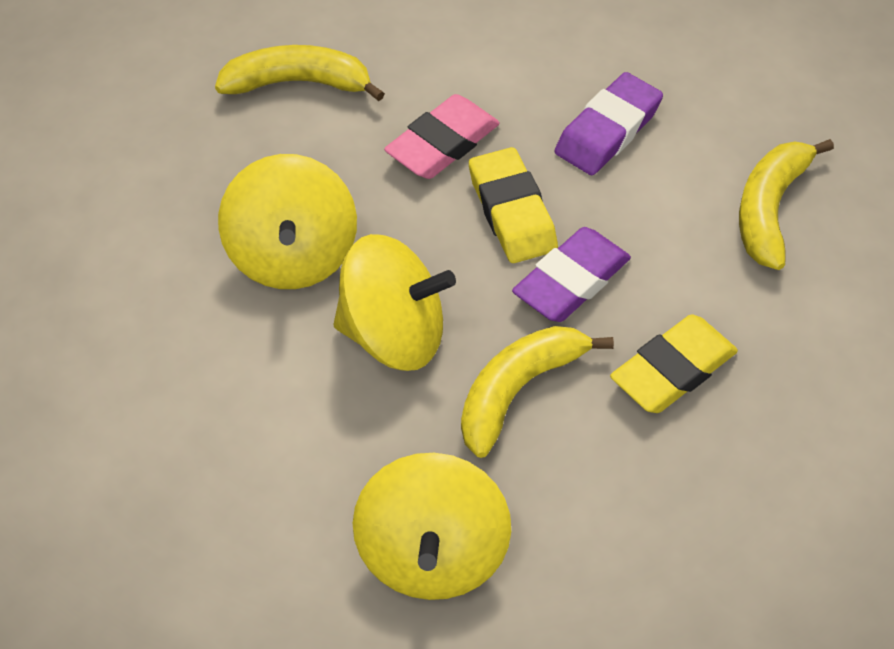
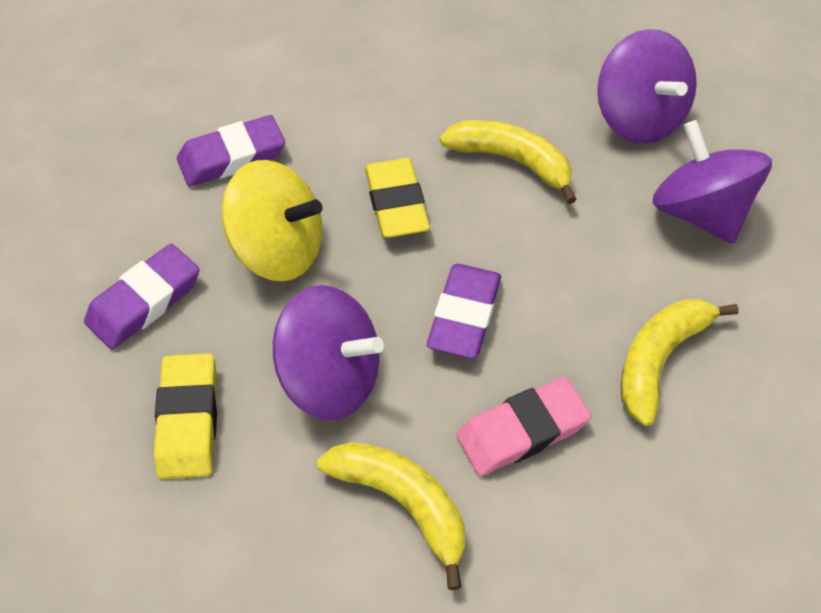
purple eraser: [512,227,631,322] [555,72,663,175] = 2 -> [84,244,200,349] [177,115,285,187] [427,264,501,359] = 3
purple spinning top: none = 0 -> [273,285,384,420] [597,29,697,144] [652,120,772,244] = 3
yellow spinning top: [218,154,357,289] [334,234,456,371] [353,453,511,600] = 3 -> [221,160,323,281] = 1

